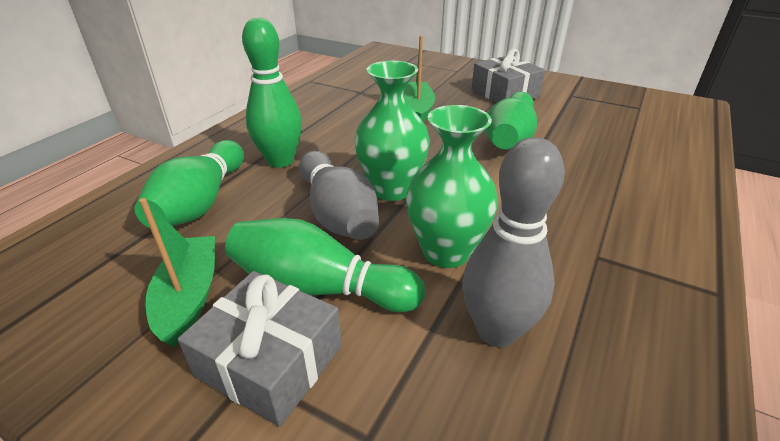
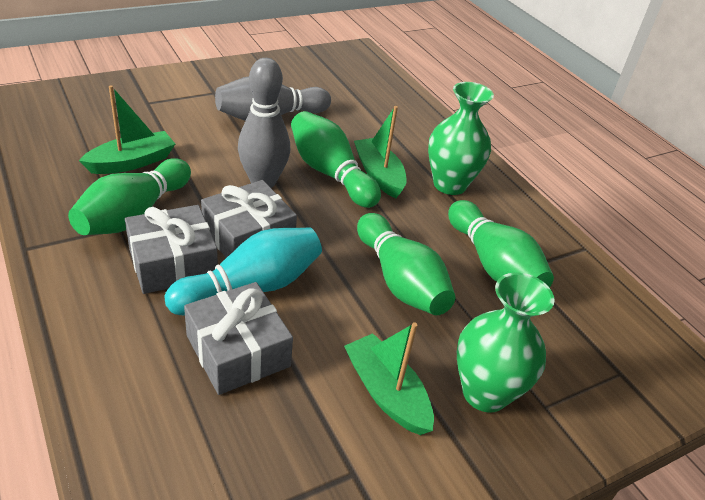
green boat: [139,198,215,347] [404,36,435,122] = 2 -> [79,85,175,174] [344,322,434,435] [354,106,407,198] = 3
grey gift: [178,271,342,427] [471,49,545,103] = 2 -> [125,205,218,294] [184,282,293,395] [201,180,297,258] = 3
turquoise bowling pin: none = 0 -> [165,228,322,315] = 1

